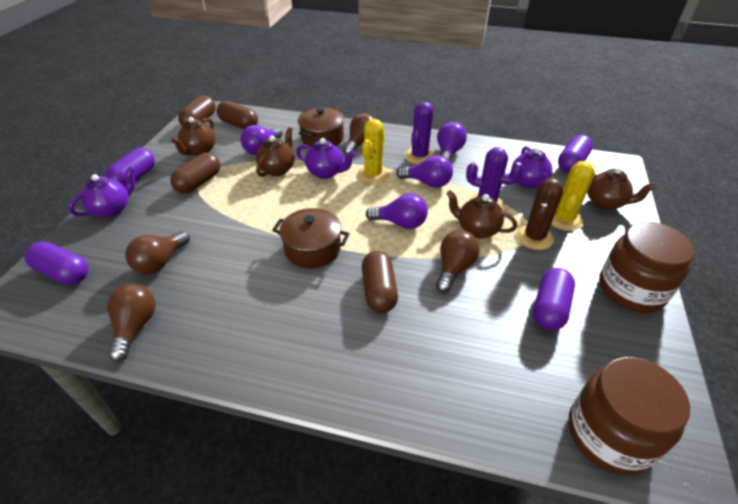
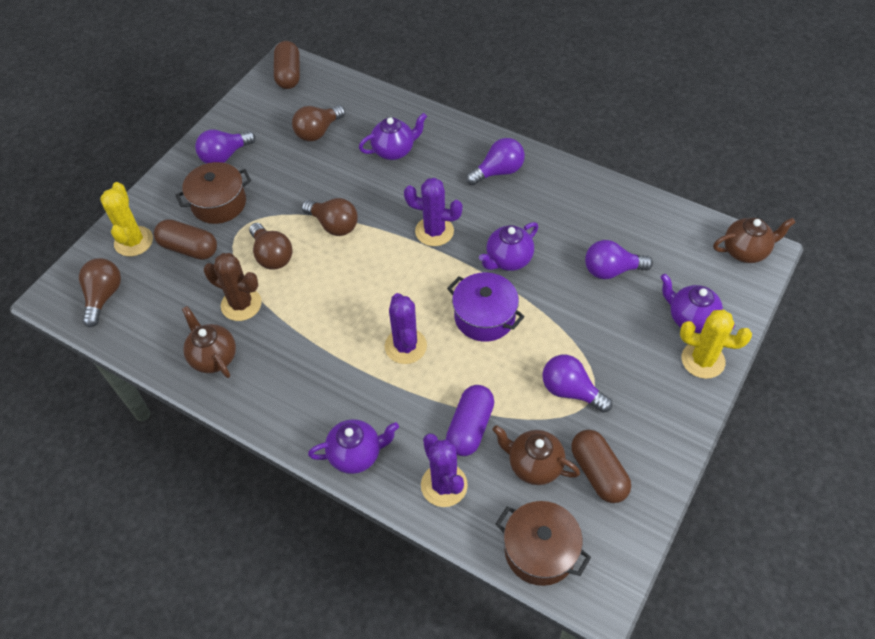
brown capsule: [170,153,220,194] [178,95,216,126] [217,101,258,129] [362,251,398,313] = 4 -> [154,219,217,260] [274,41,300,89] [571,430,631,503] = 3
brown jar: [569,357,690,475] [599,222,695,313] = 2 -> none = 0
brown teapot: [171,117,216,156] [256,127,294,177] [446,190,517,239] [587,167,656,210] = 4 -> [182,306,236,378] [492,425,580,485] [713,217,796,263] = 3
purple cactus: [404,102,435,164] [466,147,523,210] = 2 -> [385,293,427,364] [404,178,463,246] [421,433,468,507] = 3
purple capsule: [25,242,88,285] [105,148,155,186] [533,268,575,331] [558,135,593,173] = 4 -> [446,385,494,456] = 1
purple pot: none = 0 -> [447,272,525,342] = 1
purple teapot: [68,166,135,218] [296,138,355,179] [512,146,552,190] = 3 -> [308,419,399,474] [359,113,427,160] [479,222,538,271] [660,274,735,333] = 4

